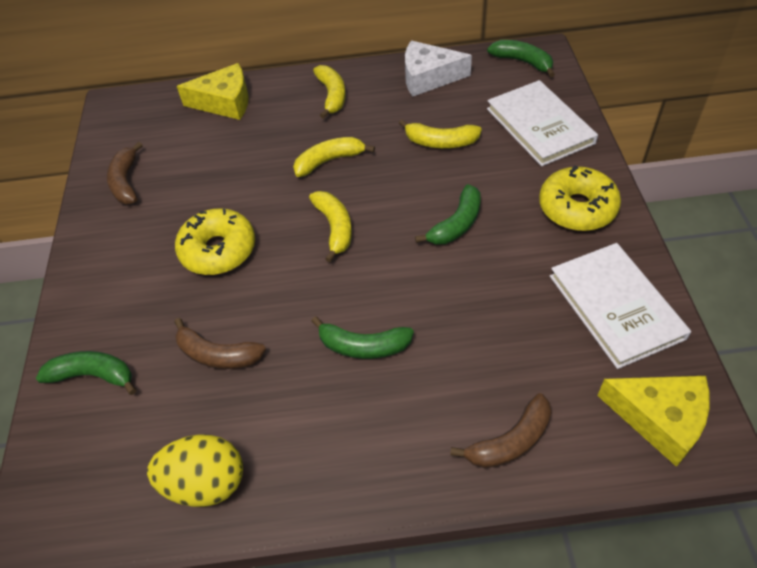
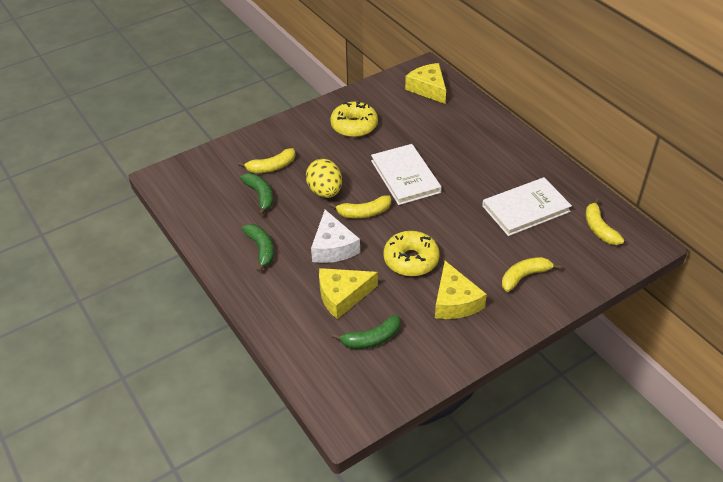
brown banana: [107,142,143,204] [174,318,266,369] [450,393,552,468] = 3 -> none = 0
green banana: [36,351,136,395] [312,316,414,359] [415,184,481,244] [487,40,555,77] = 4 -> [240,173,273,215] [242,224,274,272] [332,315,400,349] = 3
yellow cheese: [177,63,249,120] [597,376,710,467] = 2 -> [319,268,378,319] [405,63,446,104] [435,261,487,319] = 3

